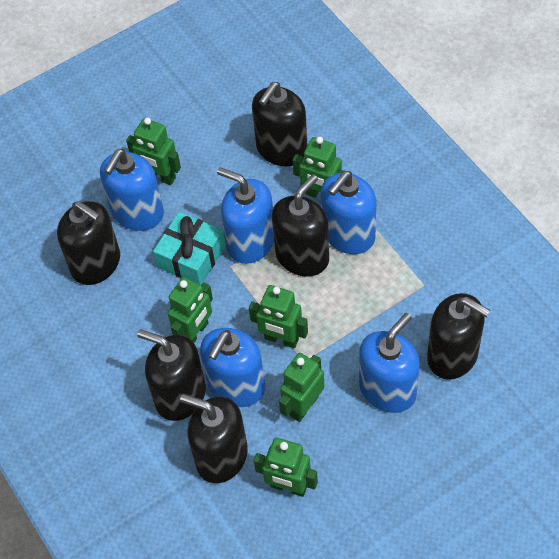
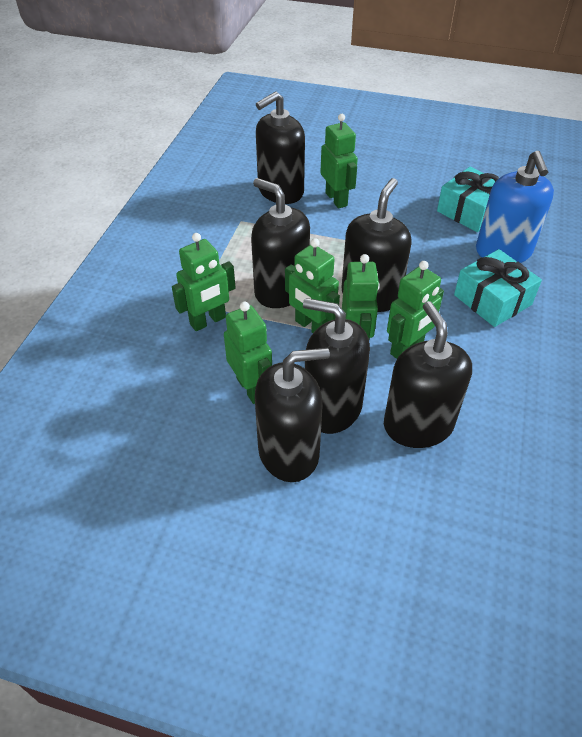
blue soap dispenser: [100,149,164,231] [200,328,265,407] [217,167,274,264] [321,171,376,254] [359,313,420,413] = 5 -> [476,151,554,263] = 1
turquoise gift: [153,212,225,285] = 1 -> [437,167,499,232] [454,249,542,327] = 2

